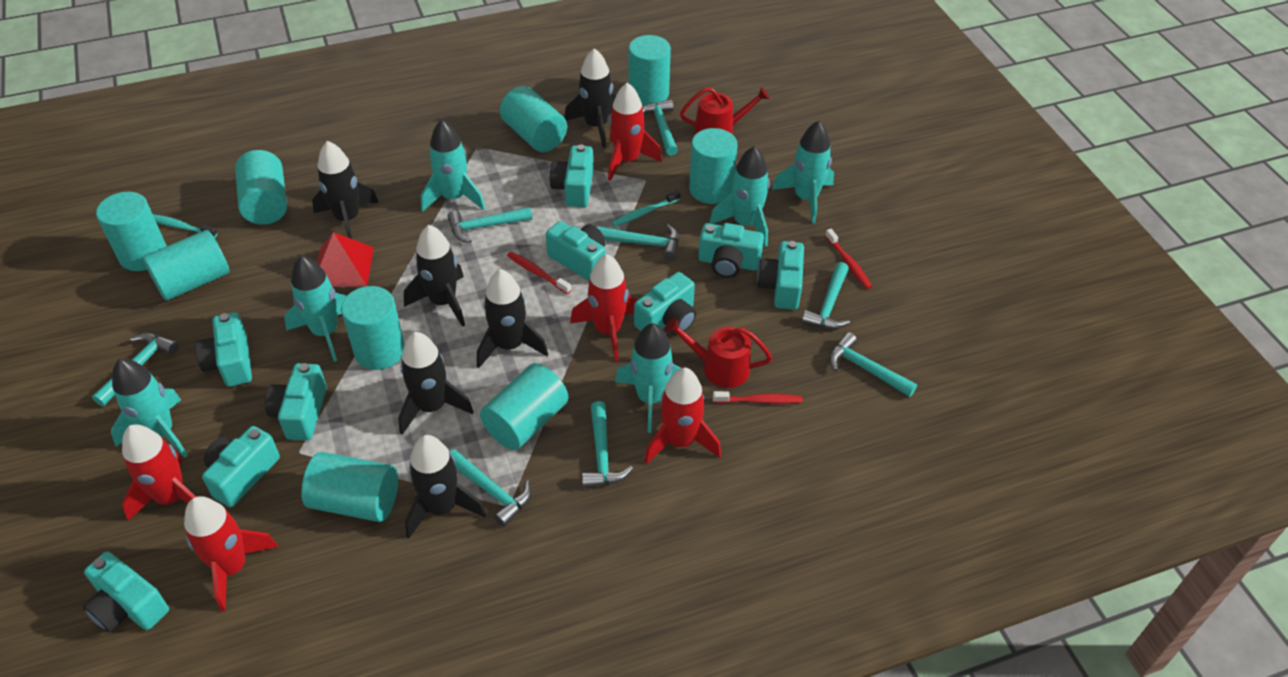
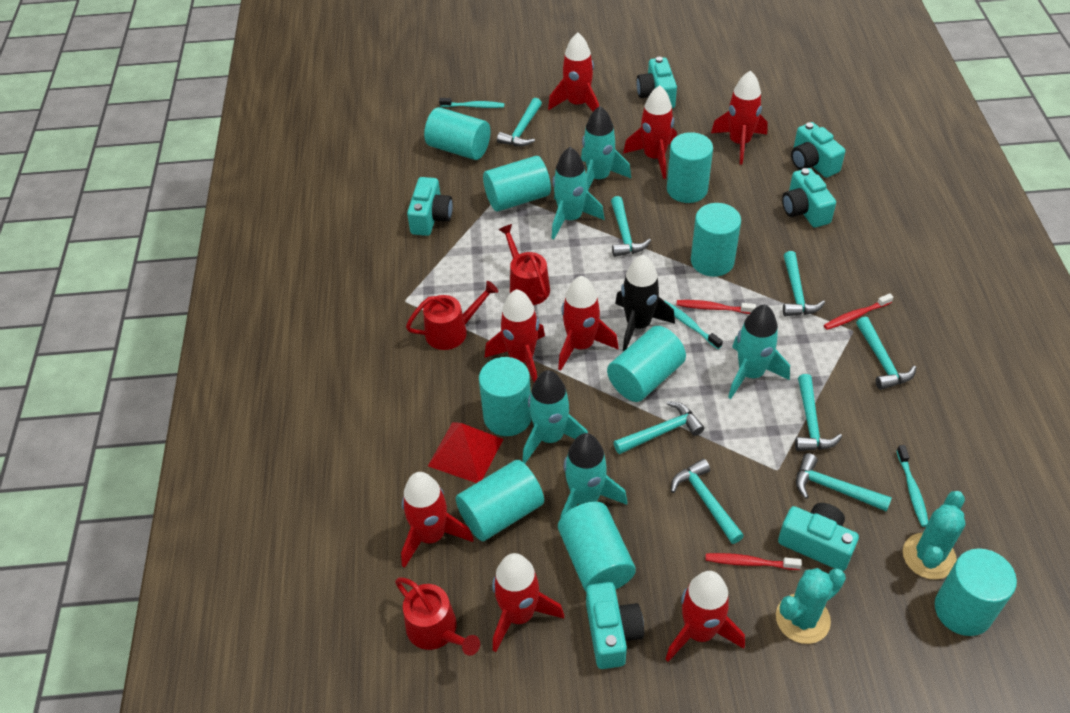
black rocket: [312,141,379,239] [398,332,474,435] [404,225,465,327] [405,435,486,538] [477,269,548,368] [564,48,616,148] = 6 -> [615,255,675,351] = 1
red rocket: [122,424,196,521] [184,496,278,611] [570,254,637,361] [608,82,662,181] [644,367,721,464] = 5 -> [401,472,474,568] [484,289,545,383] [492,553,564,652] [548,32,599,112] [558,276,619,370] [623,85,677,179] [666,571,745,662] [711,70,768,165] = 8
red watering can: [665,317,772,388] [680,87,770,135] = 2 -> [395,578,480,656] [406,281,498,350] [498,224,550,305] = 3
turquoise cactus: none = 0 -> [776,568,846,644] [903,491,966,580] = 2
turquoise camera: [83,551,169,632] [195,312,252,387] [202,426,280,507] [265,363,327,440] [546,221,606,281] [550,144,594,207] [634,272,696,333] [698,223,764,278] [757,241,804,310] = 9 -> [407,177,453,236] [586,582,644,669] [637,57,677,108] [778,503,859,571] [782,168,836,228] [791,122,845,178] = 6
turquoise rocket: [111,359,188,458] [284,255,347,362] [421,120,486,212] [615,323,680,433] [709,146,770,247] [772,121,834,223] = 6 -> [522,370,588,464] [551,147,604,240] [560,433,627,519] [581,106,631,191] [728,304,790,399] = 5
turquoise toothbrush: [153,214,218,238] [611,190,681,227] = 2 -> [439,98,504,108] [665,301,723,349] [896,445,928,527] = 3

